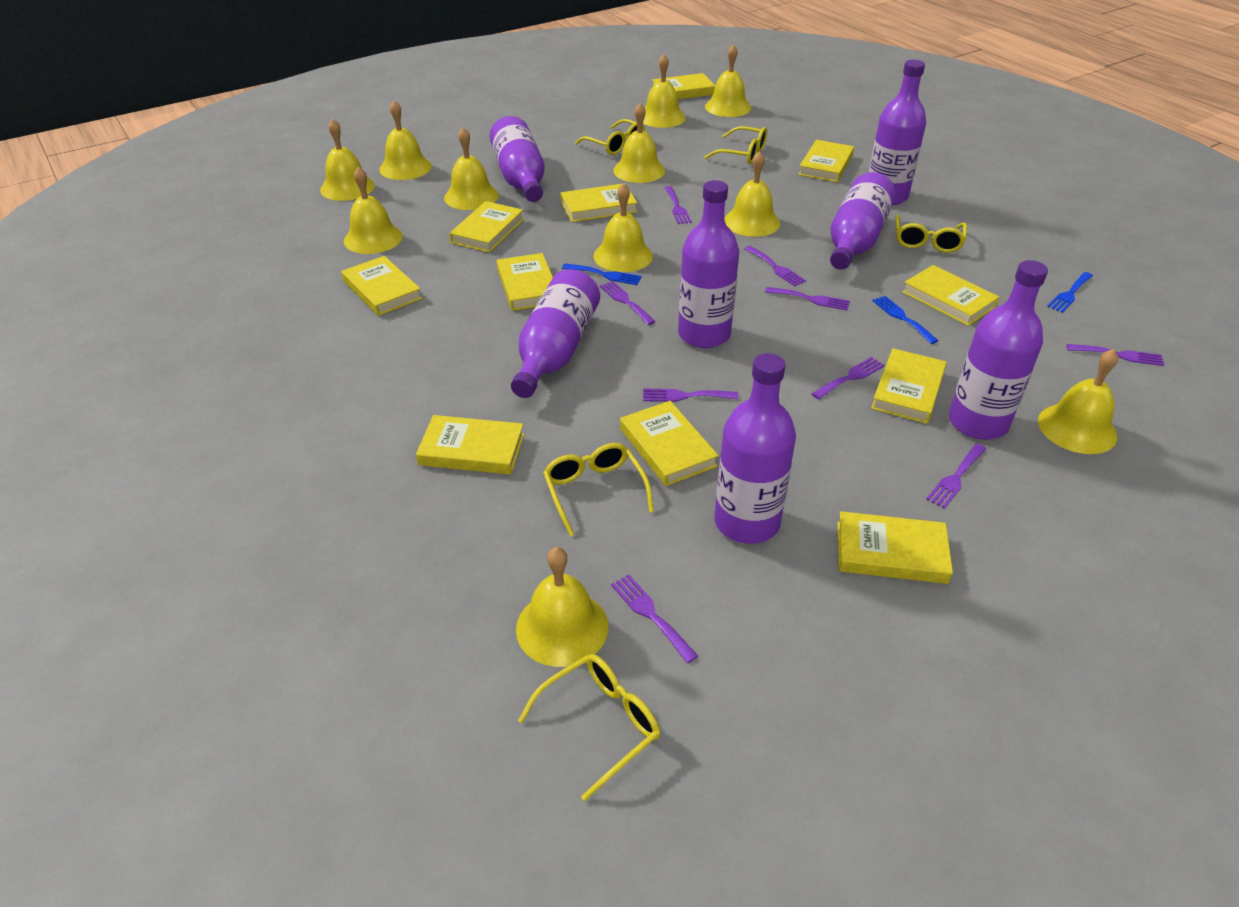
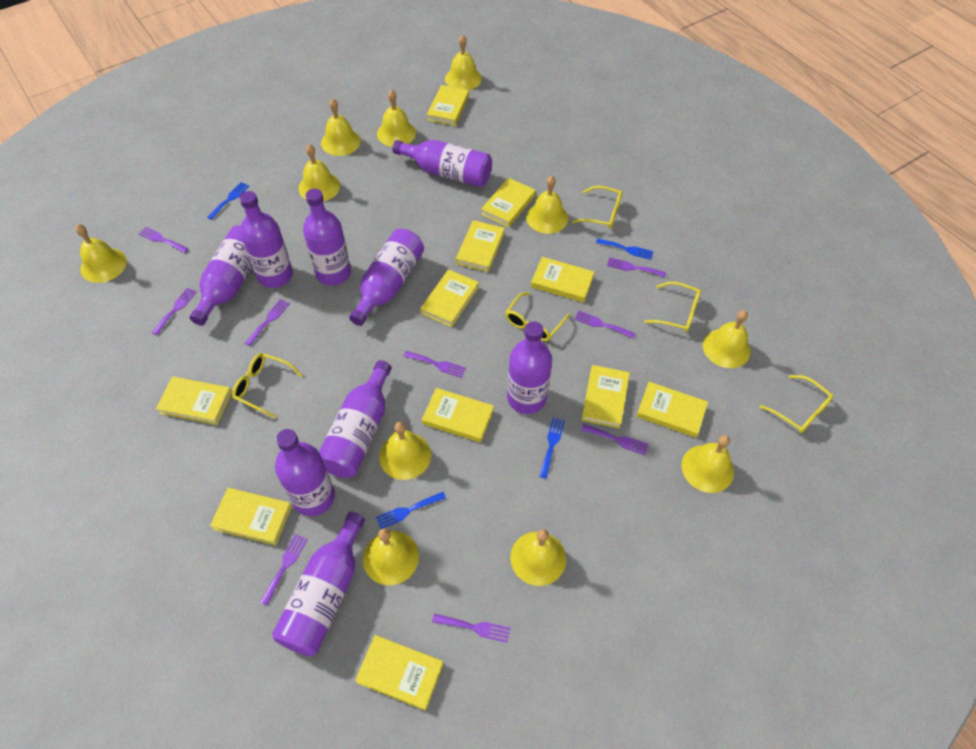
blue fork: [562,264,642,285] [872,296,938,344] [1047,272,1093,313] = 3 -> [207,182,249,220] [376,492,446,529] [539,418,565,479] [596,239,654,260] = 4
purple bottle: [490,116,545,202] [511,269,600,398] [678,180,739,348] [714,353,796,544] [830,172,896,270] [869,60,926,205] [949,260,1048,440] = 7 -> [189,225,252,326] [239,191,293,288] [272,512,365,656] [275,429,335,516] [303,189,351,286] [319,360,392,478] [349,229,424,326] [392,140,492,187] [507,321,552,414] = 9

